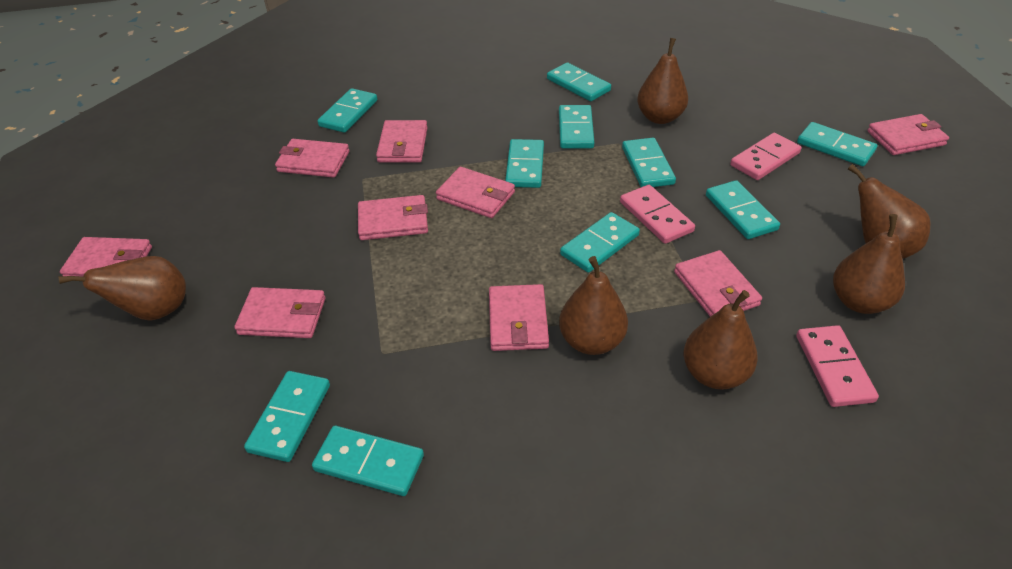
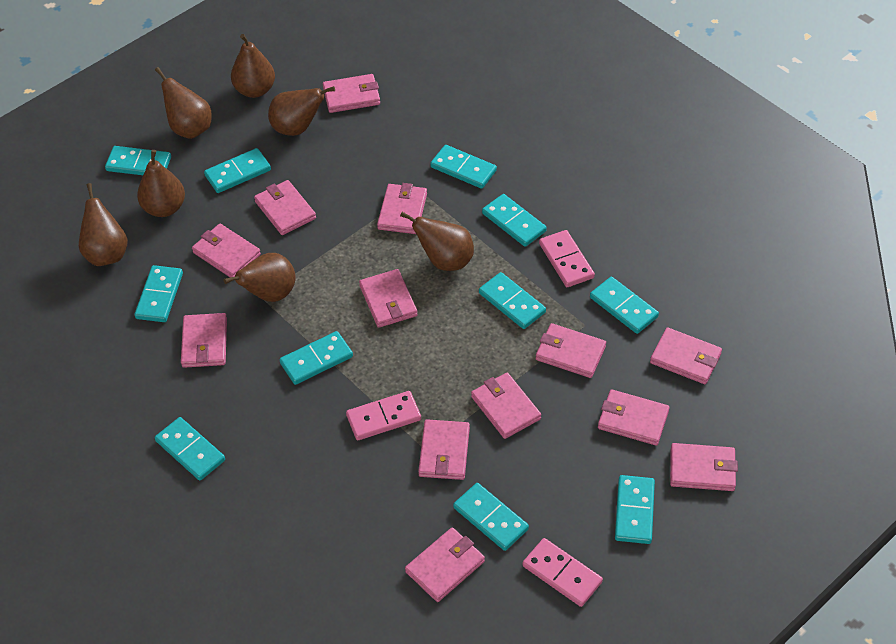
brown pear: [58,256,186,321] [559,256,628,355] [637,38,688,124] [683,290,758,390] [833,214,905,314] [848,164,931,259] = 6 -> [79,183,128,266] [137,150,185,217] [155,67,212,139] [224,253,296,302] [231,34,275,98] [268,86,335,136] [400,212,474,271] = 7
pink wallet: [60,237,152,277] [234,287,325,338] [275,139,350,178] [358,195,428,240] [376,120,428,162] [436,167,515,218] [489,284,549,351] [674,250,762,317] [867,114,949,155] = 9 -> [181,313,227,368] [192,224,261,277] [254,180,316,235] [323,74,380,113] [359,269,418,328] [377,183,427,234] [405,527,485,602] [418,419,470,480] [471,373,541,439] [536,323,606,378] [598,389,670,446] [650,327,722,384] [670,443,738,491] = 13
turquoise domino: [244,371,330,462] [312,426,424,496] [318,88,377,133] [505,139,544,188] [547,63,611,101] [559,105,594,148] [560,212,640,273] [622,138,676,187] [706,180,780,239] [797,122,877,166] = 10 -> [105,146,171,175] [135,265,183,322] [155,417,225,481] [204,148,271,193] [280,331,353,385] [430,145,497,189] [453,483,529,551] [479,272,546,329] [482,194,547,247] [590,277,659,334] [615,475,655,544] = 11

